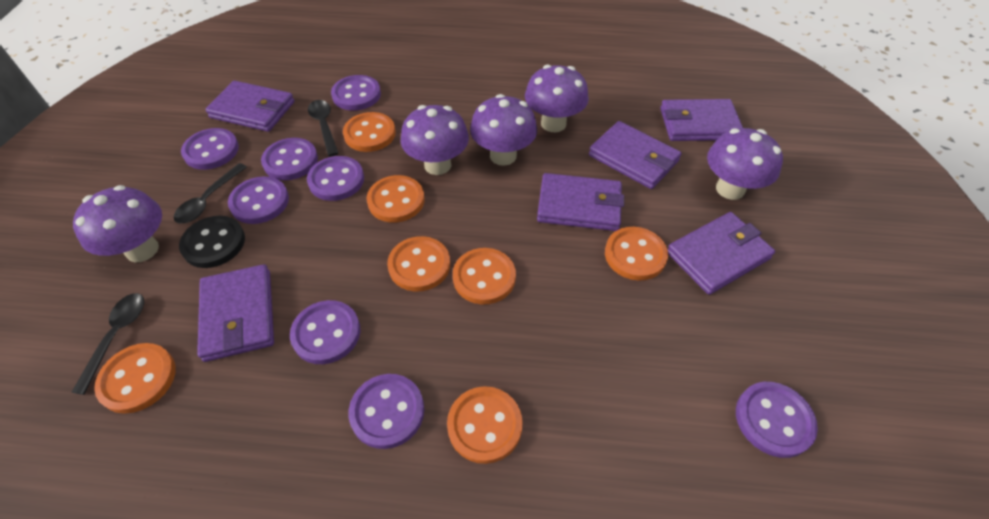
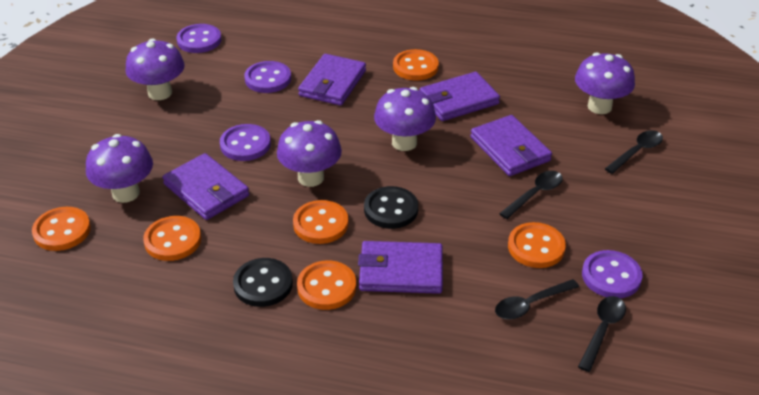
black button: [179,216,245,268] = 1 -> [233,258,293,307] [364,186,418,229] = 2
black spoon: [72,293,144,395] [174,163,247,224] [308,100,339,156] = 3 -> [495,279,579,320] [499,171,563,219] [578,296,626,372] [605,130,663,174] = 4
orange button: [94,343,176,414] [343,112,396,152] [367,175,425,222] [387,236,450,292] [447,386,523,464] [453,248,516,304] [605,227,668,280] = 7 -> [32,207,91,251] [143,216,201,261] [293,200,349,244] [297,260,356,310] [393,49,439,81] [508,222,566,268] = 6
purple button: [181,128,239,170] [228,176,289,224] [261,138,318,180] [290,300,361,364] [307,156,364,201] [331,75,381,111] [348,374,424,449] [736,382,818,458] = 8 -> [176,24,221,53] [220,124,271,161] [244,61,291,93] [582,250,643,298] = 4
purple wallet: [197,264,274,362] [205,80,295,132] [537,173,624,231] [589,121,682,189] [660,99,743,141] [667,212,775,295] = 6 -> [162,153,249,220] [298,54,366,106] [358,241,443,294] [419,72,500,121] [470,115,552,176] = 5

